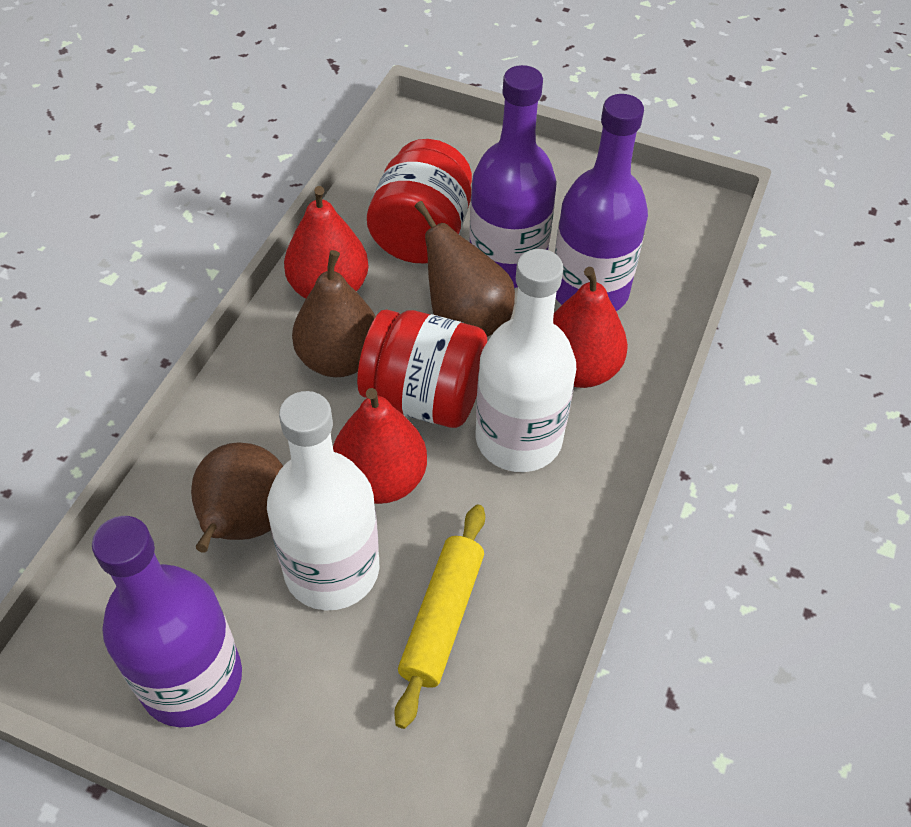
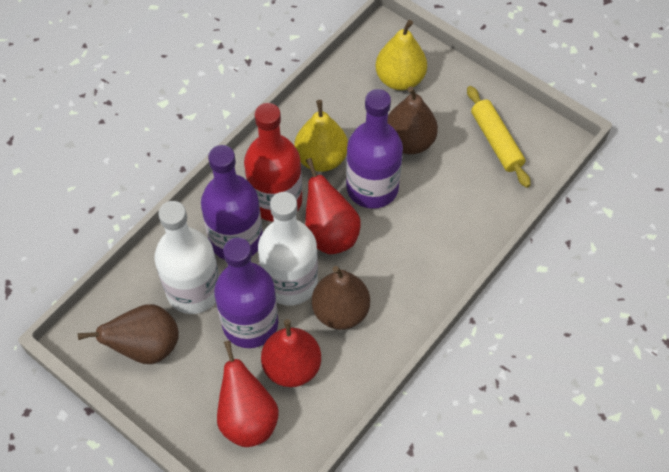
red bottle: none = 0 -> [244,103,302,222] = 1
red jar: [357,309,487,428] [367,139,472,263] = 2 -> none = 0
yellow pear: none = 0 -> [294,100,348,172] [376,20,427,90] = 2

